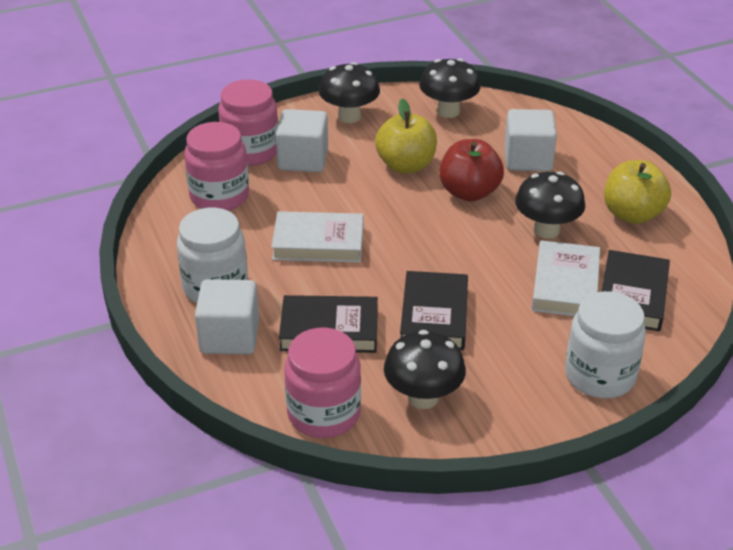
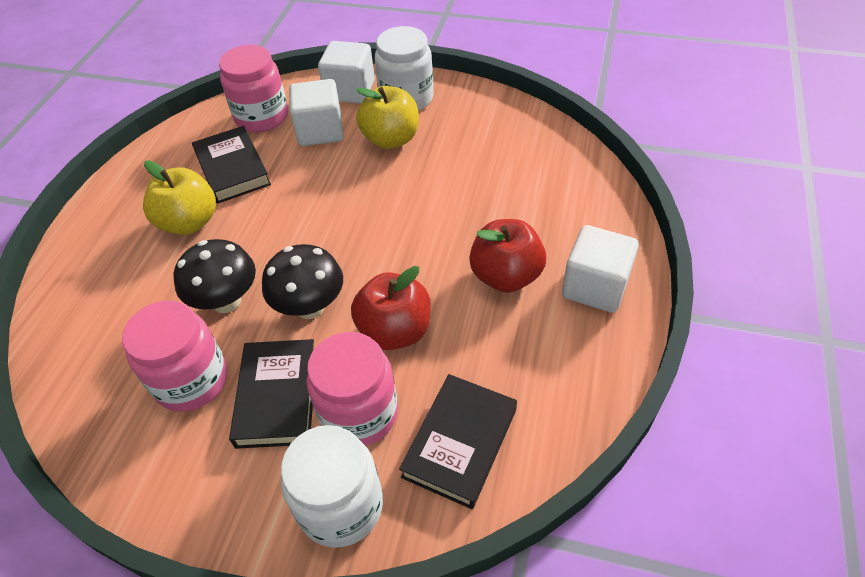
black mushroom: [319,62,380,123] [384,330,466,409] [419,58,481,118] [515,171,585,239] = 4 -> [174,239,256,313] [262,244,343,319] = 2
red apple: [440,139,504,202] = 1 -> [351,266,431,350] [469,219,546,293] = 2
white book: [271,211,364,263] [532,240,600,316] = 2 -> none = 0

